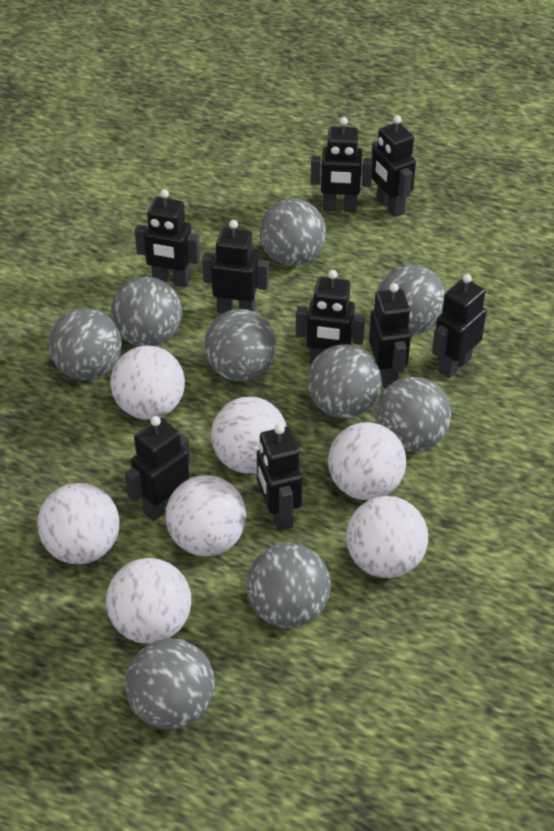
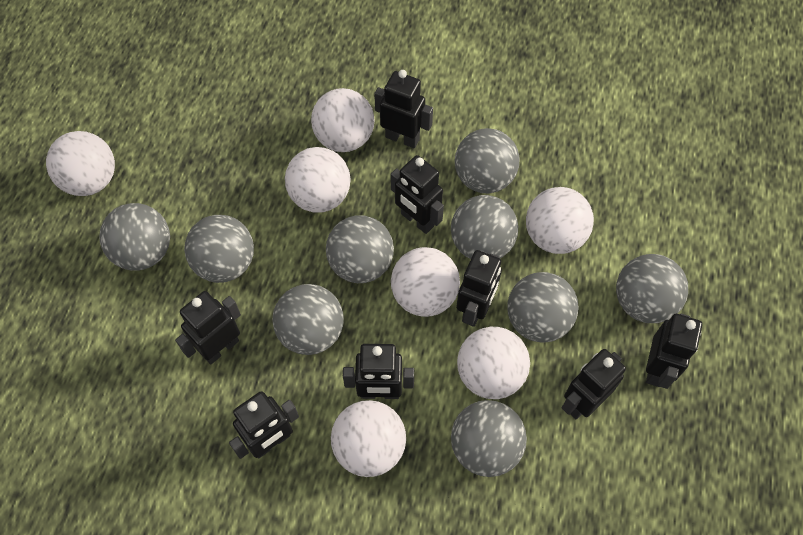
black robot: [125,416,191,521] [135,189,200,288] [202,220,269,314] [257,424,303,531] [296,270,365,364] [311,117,373,212] [369,283,411,388] [371,115,416,217] [432,274,487,378] = 9 -> [175,291,241,364] [229,391,299,459] [343,344,414,399] [374,70,433,148] [391,155,444,234] [456,250,502,327] [562,349,626,419] [646,313,702,389] = 8

